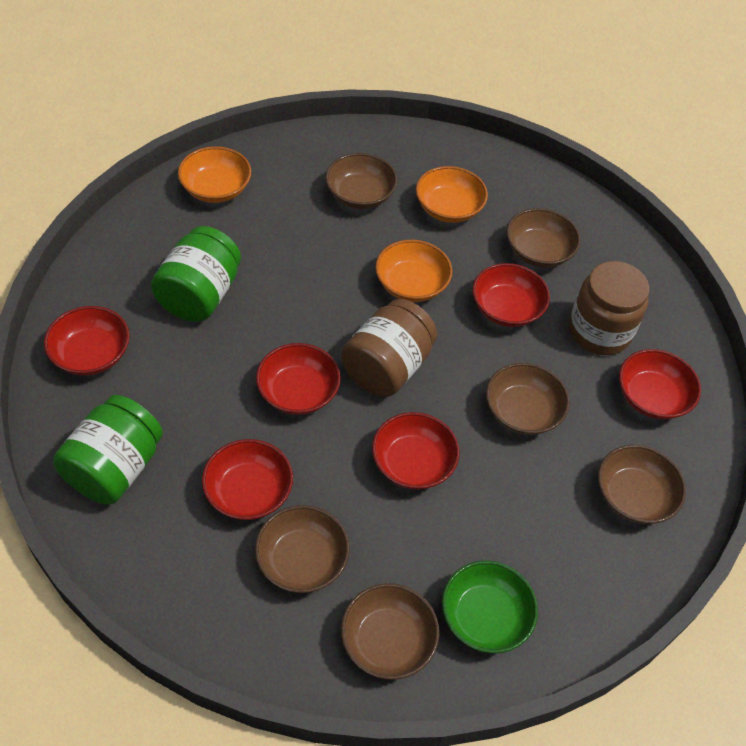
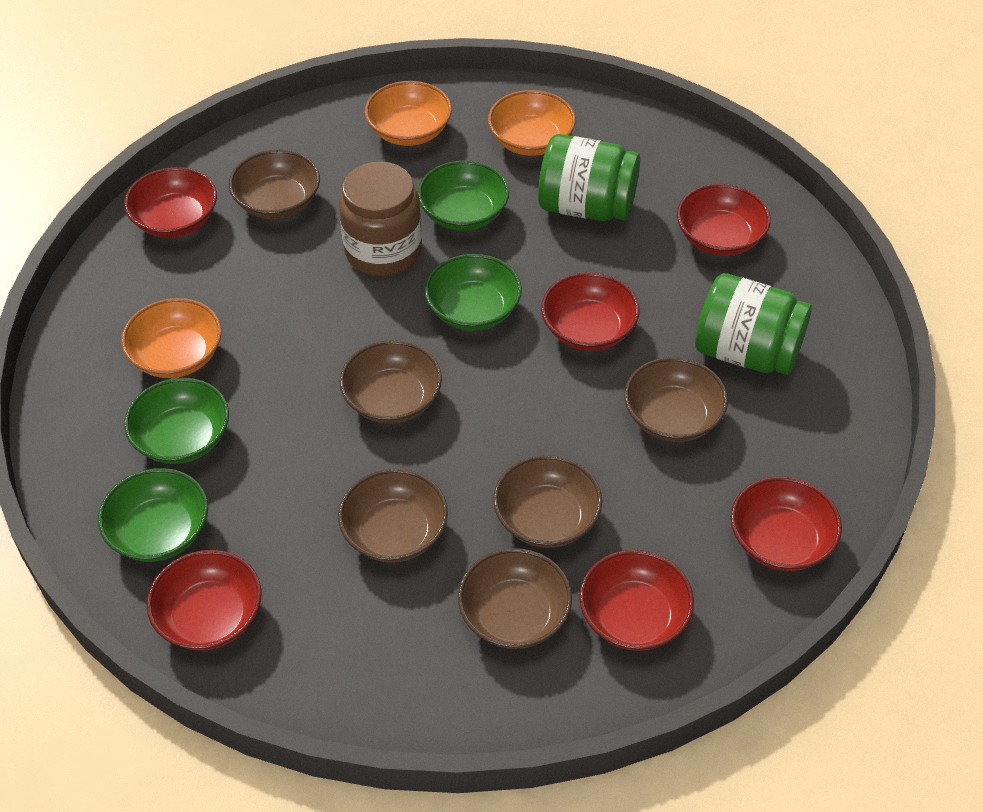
brown jar: [341,299,437,397] [569,261,650,355] = 2 -> [339,162,422,276] = 1
green bowl: [442,561,538,654] = 1 -> [98,468,208,562] [124,378,229,464] [417,160,509,231] [424,254,522,331] = 4

